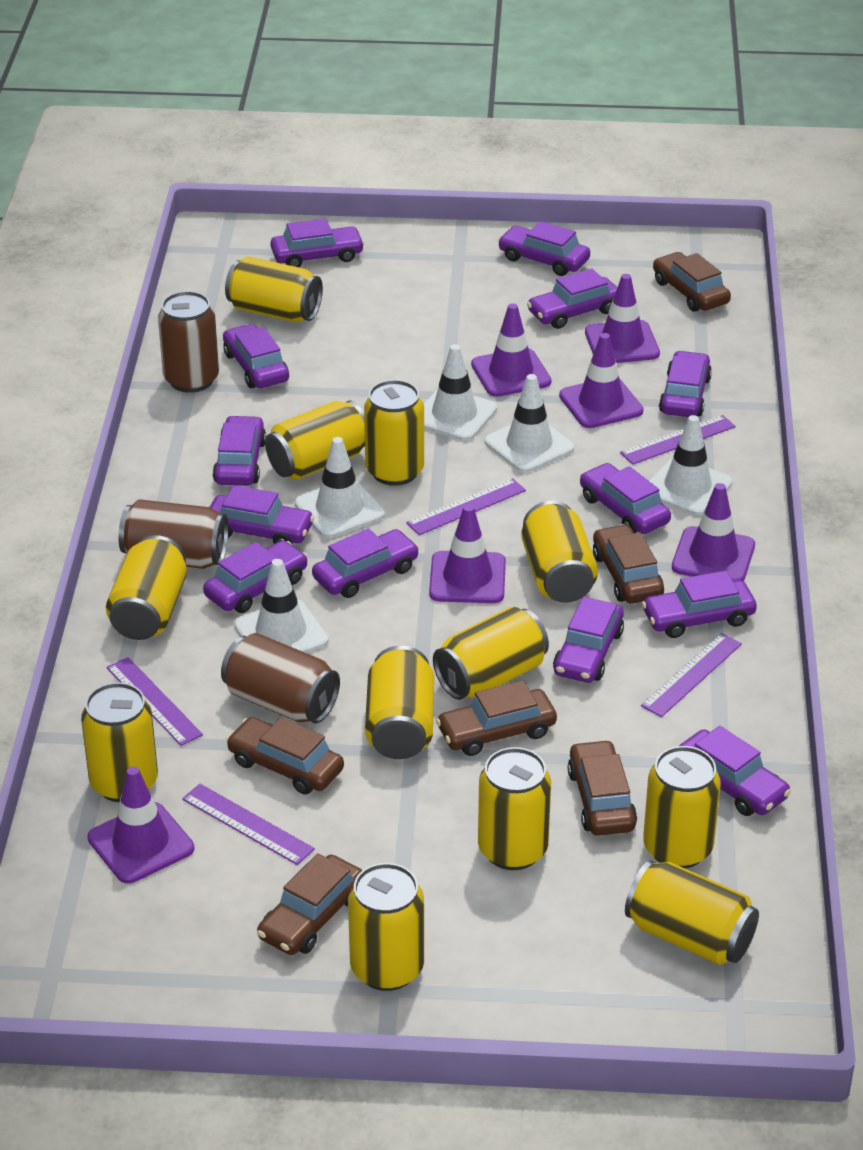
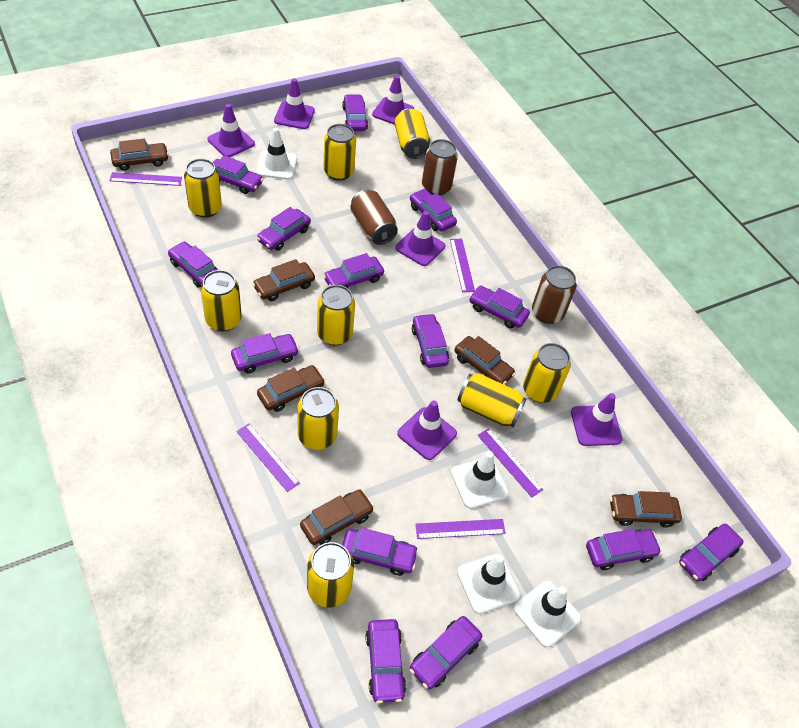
purple car: [203,540,308,613] [210,485,315,544] [212,415,266,486] [223,324,289,388] [270,218,365,267] [312,529,419,598] [498,221,590,276] [527,269,617,329] [553,597,624,683] [580,463,671,534] [642,571,757,638] [659,351,712,417] [679,726,791,816] = 13 -> [168,241,218,288] [213,155,263,194] [231,333,299,374] [257,207,311,251] [323,253,384,288] [342,94,368,131] [342,528,419,576] [365,619,406,703] [410,189,457,232] [410,616,482,689] [412,313,449,368] [469,285,530,329] [586,529,662,570] [679,524,744,581] = 14
white traffic cone: [234,559,329,653] [295,437,385,538] [424,344,497,441] [485,374,574,473] [649,415,733,516] = 5 -> [256,128,297,180] [451,451,509,509] [457,554,520,614] [514,580,581,647] = 4
yellow can: [81,682,158,802] [106,535,187,640] [225,256,323,323] [265,400,365,480] [348,863,424,991] [364,380,424,486] [365,646,434,759] [433,607,549,700] [478,747,551,870] [521,501,598,603] [625,860,759,965] [643,746,721,868] = 12 -> [184,158,222,218] [201,270,242,331] [297,387,339,450] [307,542,354,608] [317,285,355,345] [324,124,356,181] [395,108,430,159] [457,373,527,427] [523,343,571,403] = 9

